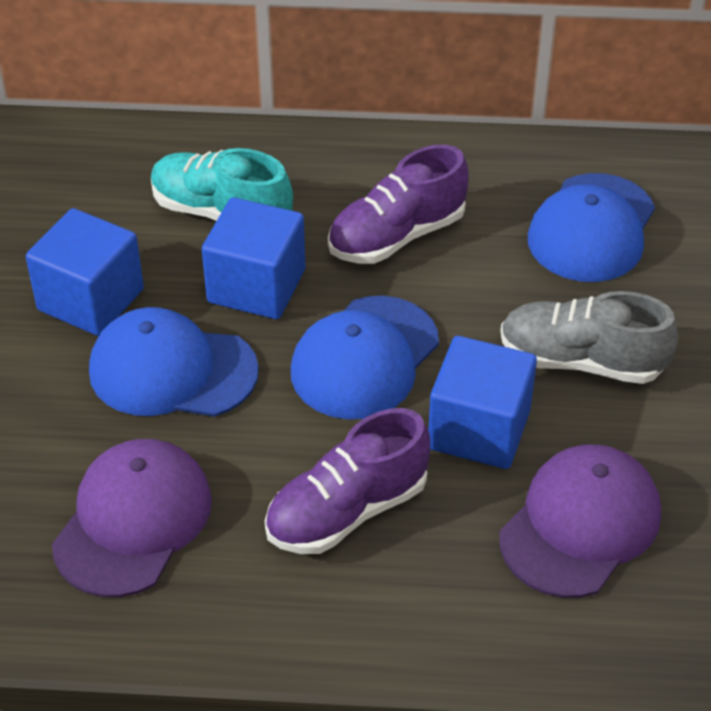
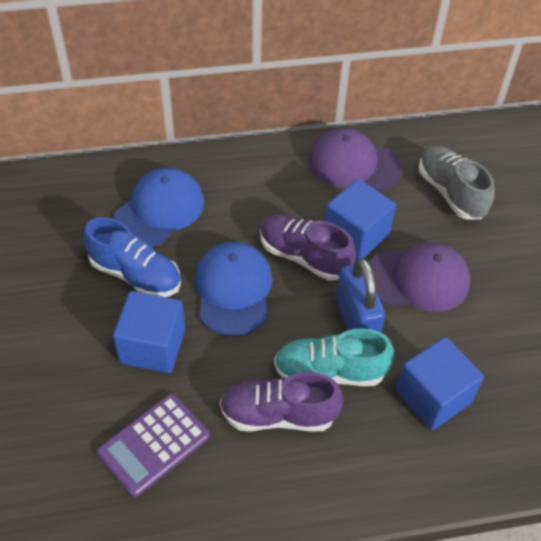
blue cap: [89,307,259,417] [291,296,439,419] [528,173,655,282] = 3 -> [113,168,204,247] [195,242,272,336] = 2
blue padlock: none = 0 -> [336,258,386,332] = 1
blue shoe: none = 0 -> [84,217,181,297] = 1
purple calculator: none = 0 -> [97,394,210,497] = 1

